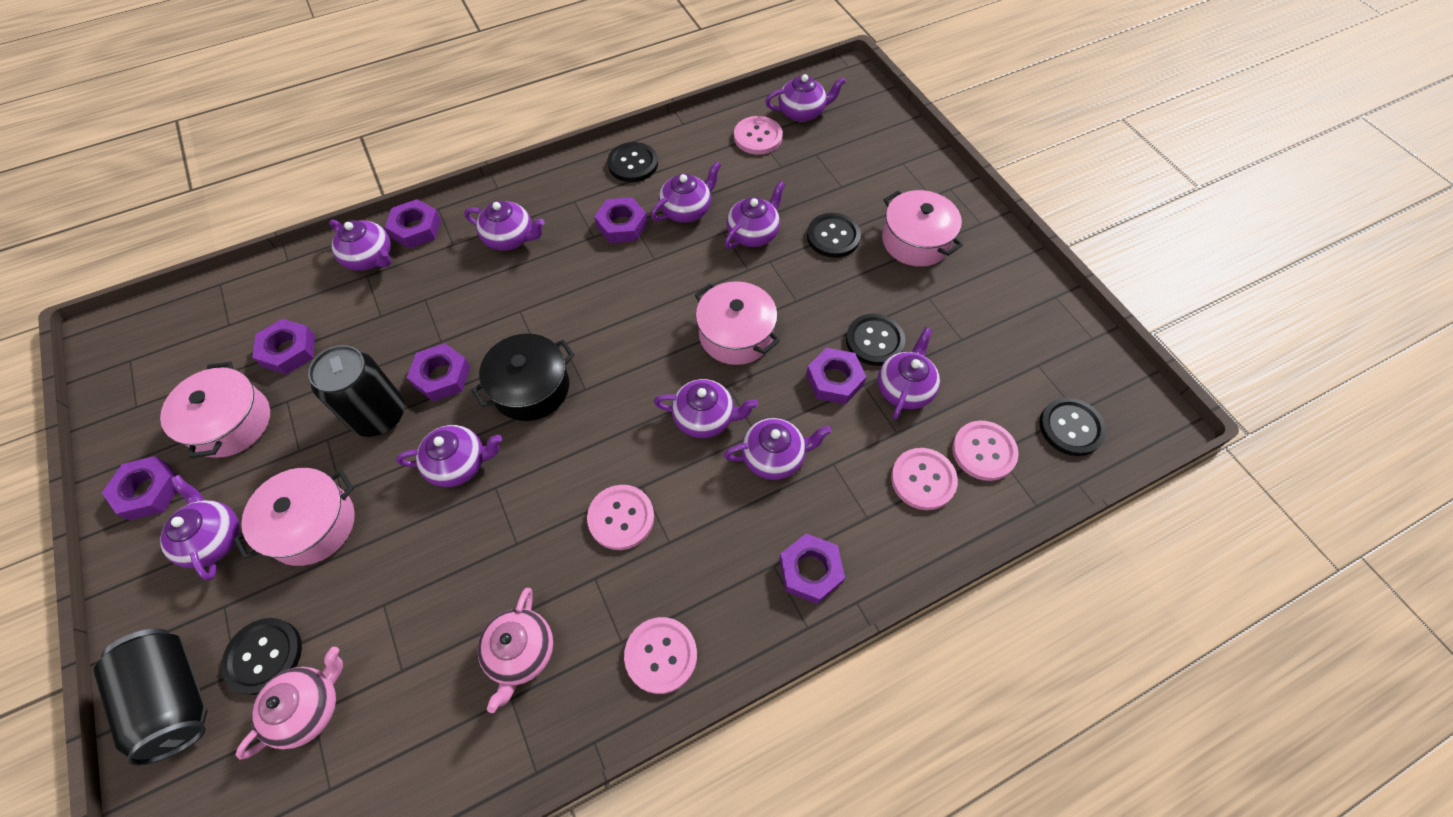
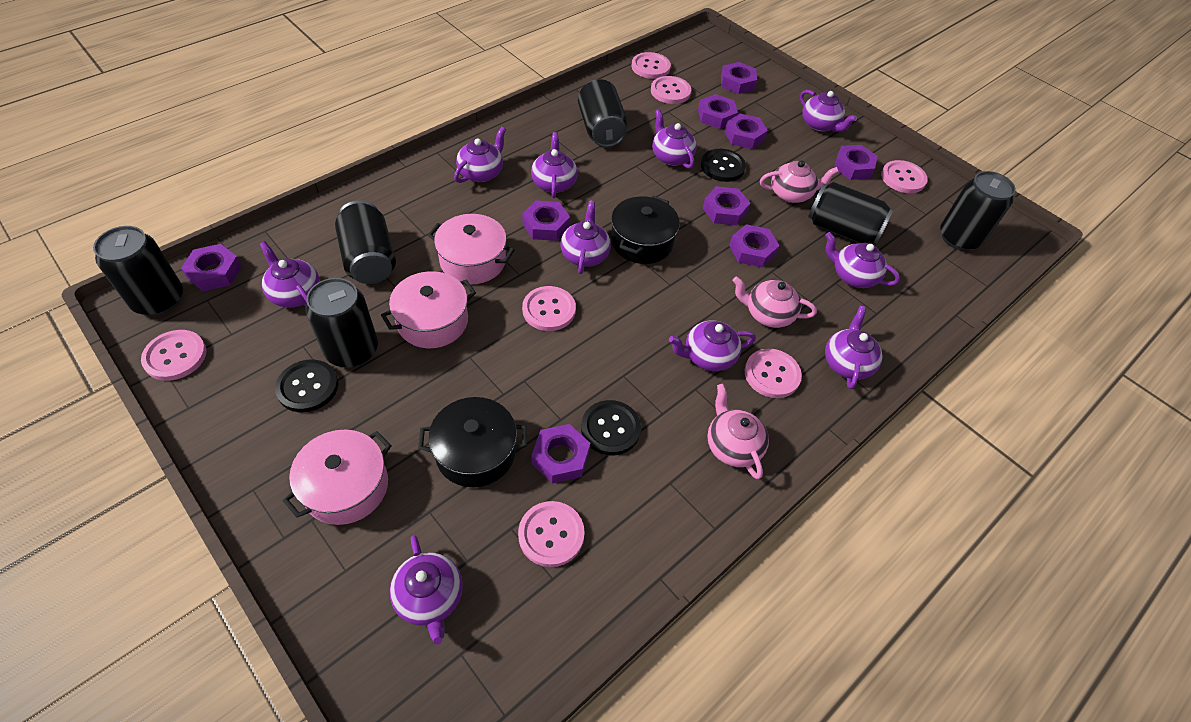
black button: [221,618,302,695] [607,142,658,182] [807,213,861,258] [846,314,905,366] [1039,398,1106,456] = 5 -> [275,360,338,413] [581,400,641,455] [701,149,746,182] = 3
black can: [94,628,207,766] [308,345,405,437] = 2 -> [93,226,183,316] [305,278,378,368] [335,200,396,284] [578,79,628,148] [808,182,894,245] [940,171,1016,251] = 6
black pot: [471,334,575,421] = 1 -> [418,397,527,487] [611,196,680,264] = 2
pink button: [587,485,654,550] [624,617,697,694] [734,116,783,155] [891,448,958,510] [952,421,1019,481] = 5 -> [141,330,207,381] [518,501,585,567] [522,286,576,331] [631,52,671,79] [651,76,691,104] [745,349,802,398] [881,160,928,193] = 7
pink pot: [160,362,270,458] [234,468,355,566] [695,281,780,365] [882,190,963,267] = 4 -> [283,430,392,525] [381,271,476,348] [428,214,514,284] = 3
pink teapot: [236,647,343,760] [478,588,553,713] = 2 -> [707,384,769,479] [732,276,817,328] [760,160,839,203] = 3
purple nut: [102,456,177,520] [252,319,315,375] [385,199,441,248] [407,343,470,401] [594,197,648,243] [780,534,845,604] [806,348,866,404] = 7 -> [181,244,242,291] [522,201,570,241] [531,424,590,483] [698,94,738,129] [703,186,750,226] [721,62,757,94] [724,114,768,149] [729,224,780,267] [834,145,878,180] = 9

